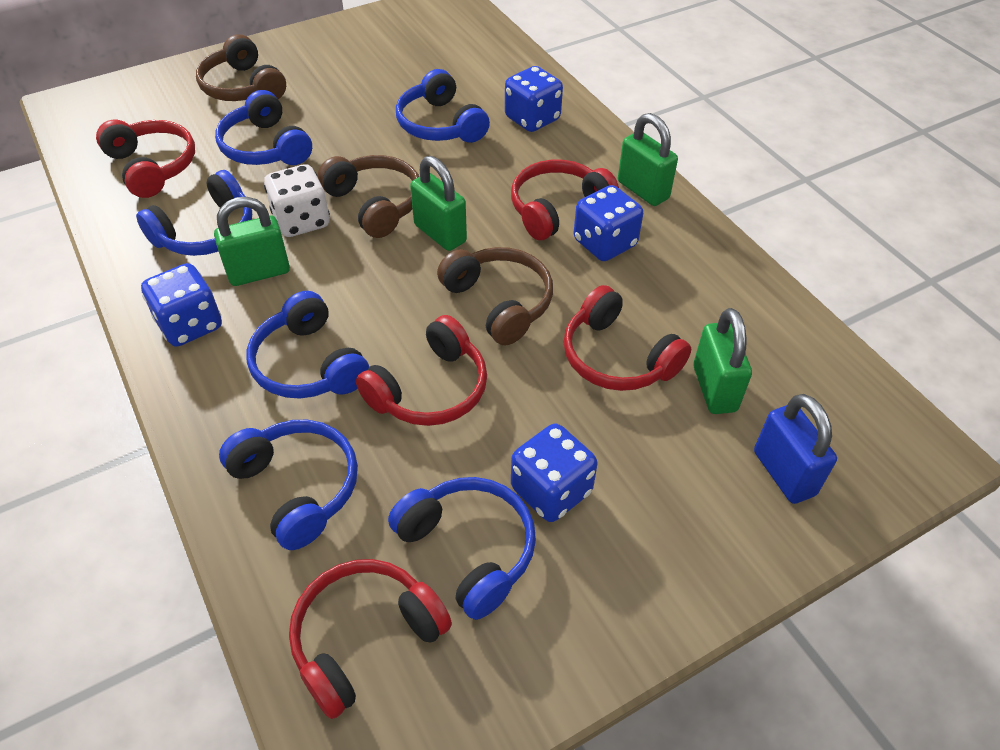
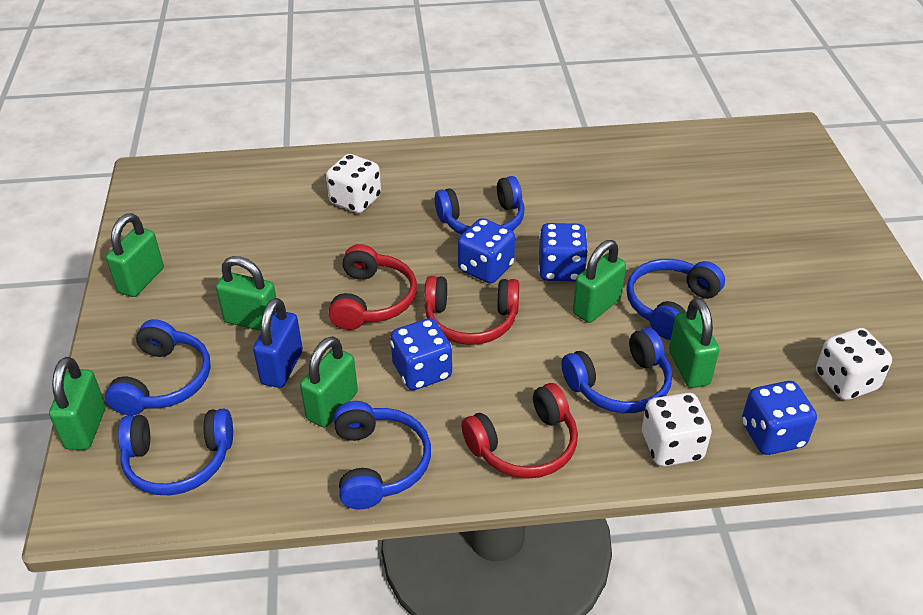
brown headphones: [196,34,286,101] [317,155,419,238] [437,247,553,345] = 3 -> none = 0
green padlock: [214,197,290,286] [410,156,467,251] [618,113,678,206] [693,308,752,414] = 4 -> [49,357,106,450] [106,213,164,297] [216,256,276,331] [300,336,358,428] [573,240,626,323] [669,298,719,388] = 6
red headphones: [96,120,195,198] [289,559,452,719] [356,315,487,426] [511,160,619,240] [564,285,691,391] = 5 -> [328,244,417,330] [424,276,519,345] [461,383,578,479] = 3
white dice: [264,164,330,237] = 1 -> [326,154,381,213] [642,393,712,467] [816,328,892,400] = 3

